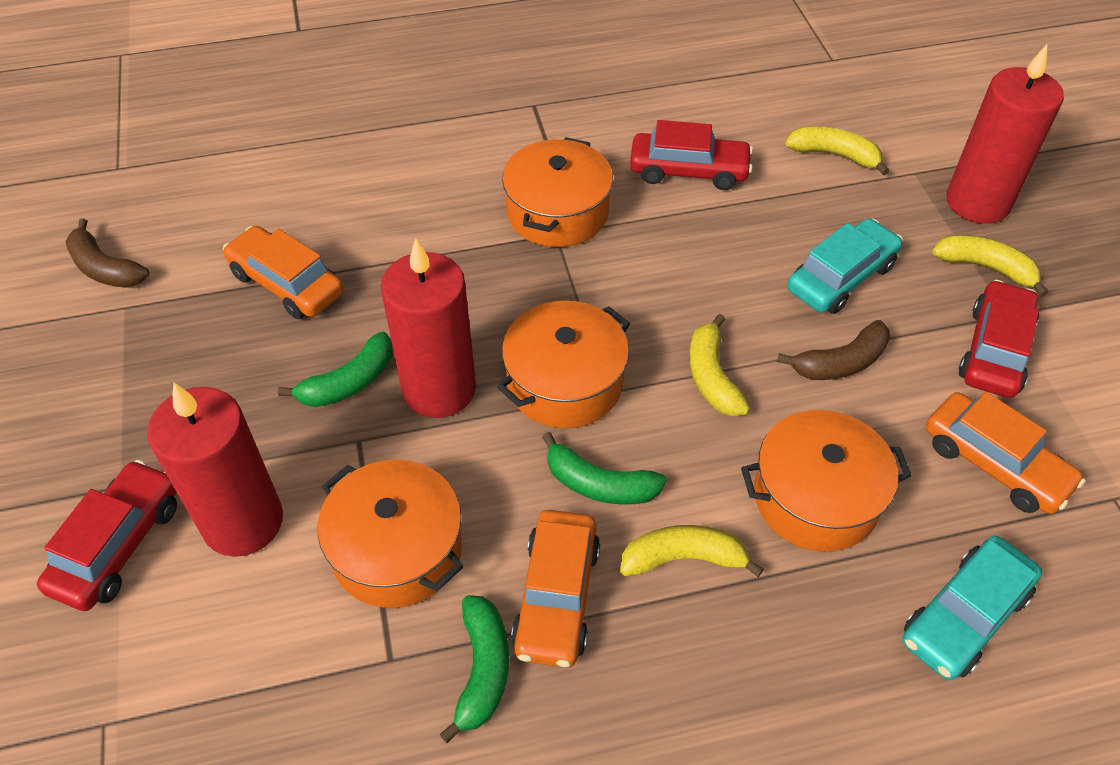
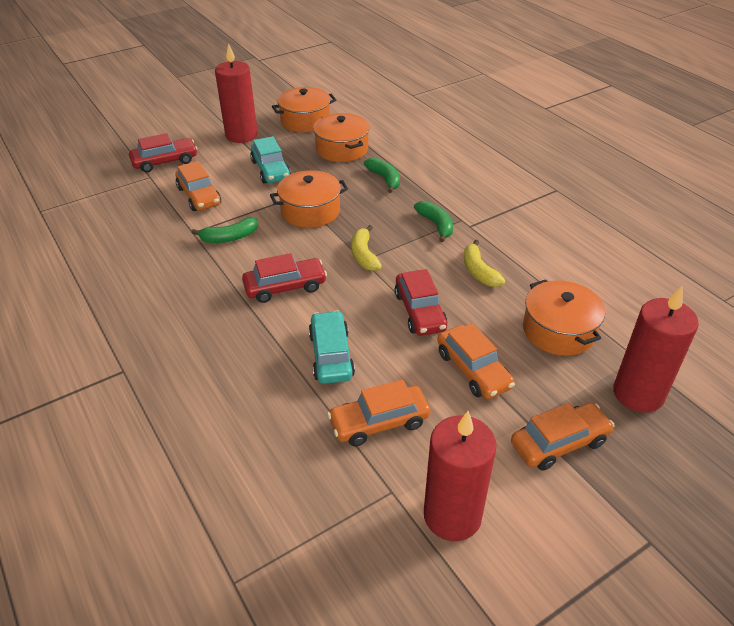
brown banana: [66,218,149,288] [777,320,890,380] = 2 -> none = 0
orange car: [223,226,344,319] [511,510,600,668] [926,392,1085,514] = 3 -> [175,161,221,211] [327,379,431,446] [437,323,515,399] [511,403,615,470] = 4
yellow banana: [620,525,764,577] [689,314,750,416] [785,127,889,175] [932,235,1048,297] = 4 -> [351,225,382,271] [464,240,505,287] = 2

